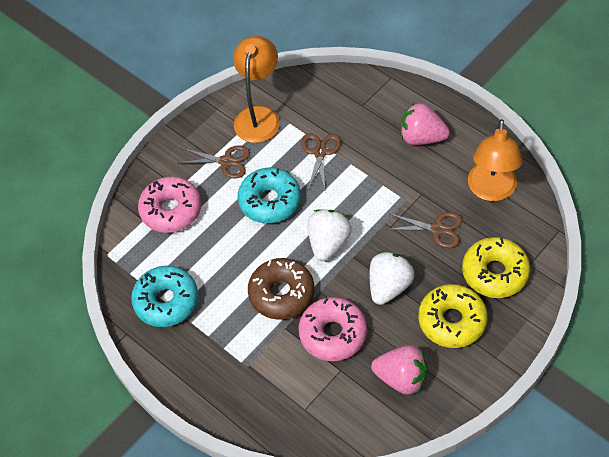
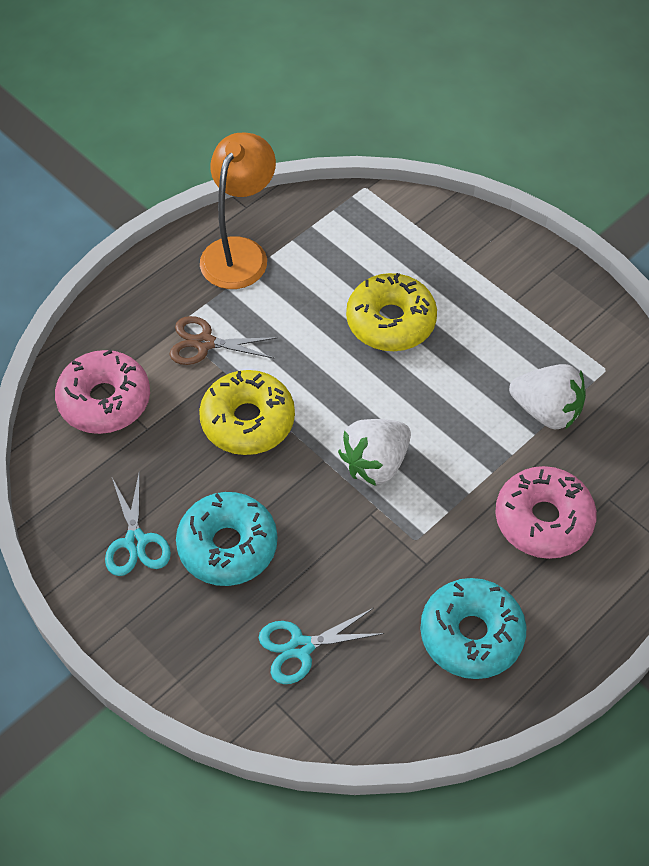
brown donut: [248,258,314,320] = 1 -> none = 0
brown scissors: [179,145,250,179] [301,134,341,192] [385,212,462,248] = 3 -> [170,316,278,365] = 1
orange lamp: [233,36,280,143] [468,119,523,201] = 2 -> [200,133,276,289] = 1
pink strawberry: [371,345,428,394] [401,103,450,145] = 2 -> none = 0
turquoise scissors: none = 0 -> [105,474,171,576] [259,608,384,684] = 2

